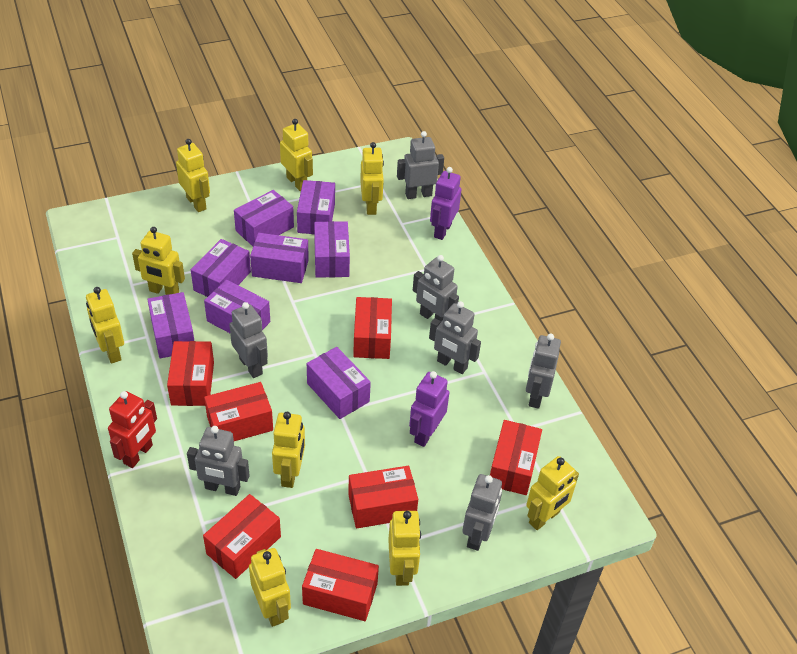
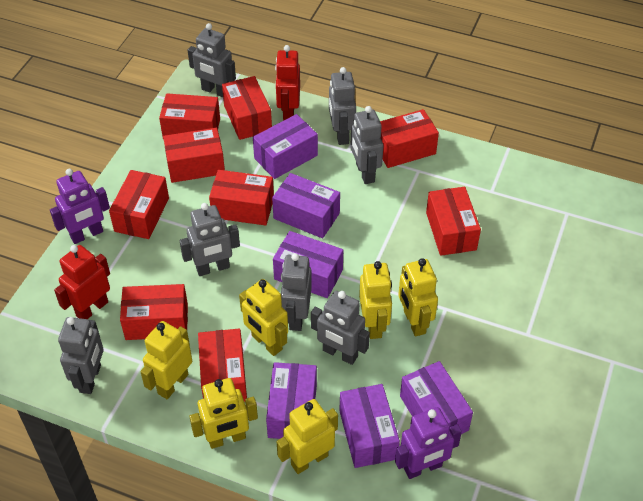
purple box: [147,292,194,358] [191,239,251,297] [204,280,270,333] [234,190,294,246] [250,233,309,283] [297,180,335,234] [307,347,371,419] [314,221,350,278] = 8 -> [253,114,318,179] [266,362,317,439] [272,173,340,238] [273,231,343,298] [339,384,400,468] [400,361,473,434] = 6
red box: [167,341,214,406] [203,494,281,579] [204,382,273,441] [302,549,379,621] [348,466,418,528] [353,297,392,359] [490,420,542,495] = 7 -> [109,170,169,239] [120,284,188,340] [159,94,220,137] [163,128,225,183] [198,328,247,402] [209,170,274,226] [222,76,272,140] [380,109,439,168] [426,187,481,256] = 9
red robot: [108,391,157,468] = 1 -> [54,245,110,319] [275,45,300,121] = 2
yellow robot: [86,287,124,364] [132,227,185,295] [176,139,210,212] [249,548,291,627] [272,412,305,488] [280,119,313,191] [360,142,384,215] [388,511,421,586] [526,456,579,530] = 9 -> [140,321,192,399] [189,378,258,449] [239,279,288,356] [276,399,338,474] [359,261,392,339] [398,258,438,336] = 6

